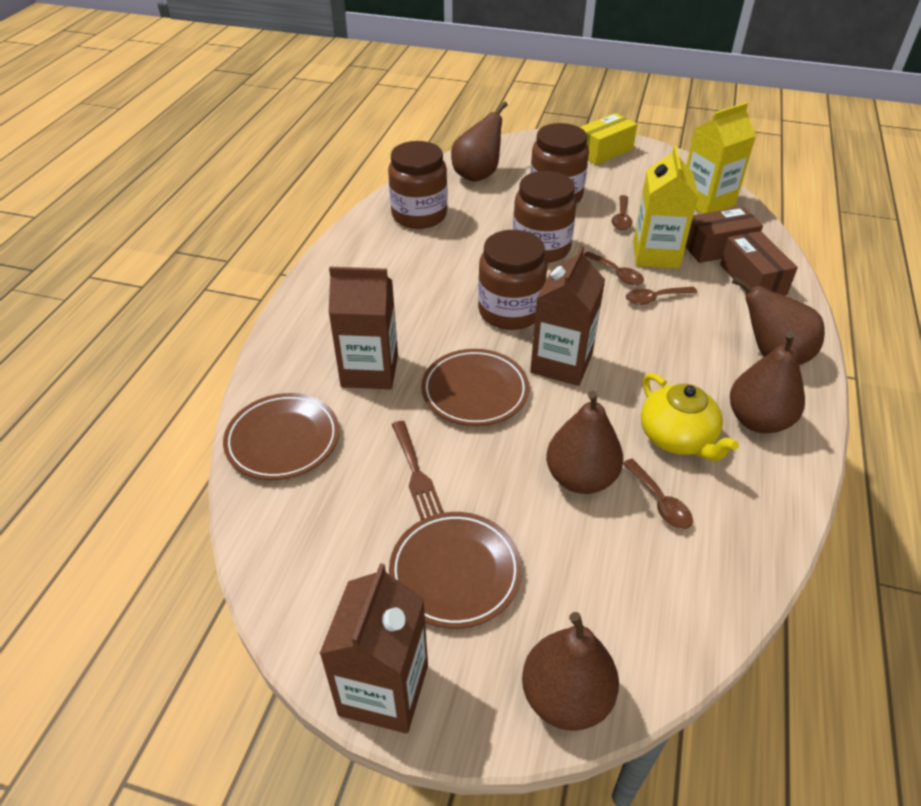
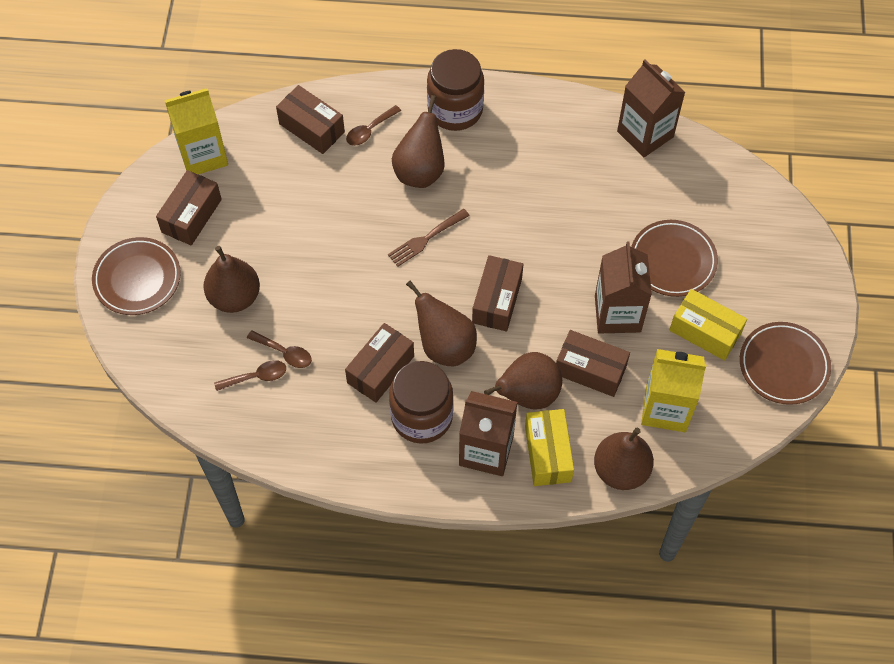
brown box: [686,207,763,263] [720,231,798,296] = 2 -> [156,170,222,246] [276,85,345,154] [345,323,414,403] [472,255,524,331] [556,330,630,397] = 5
brown jar: [388,141,448,229] [478,230,547,330] [513,171,577,263] [530,123,589,203] = 4 -> [389,361,454,444] [427,49,484,131] = 2
brown spoon: [583,251,644,285] [612,195,632,230] [623,459,693,529] [626,287,698,305] = 4 -> [214,360,286,391] [247,330,312,368] [346,105,401,146] = 3
yellow box: [580,113,638,165] = 1 -> [525,409,574,486] [669,289,747,361] = 2
yellow teapot: [641,373,739,461] = 1 -> none = 0

